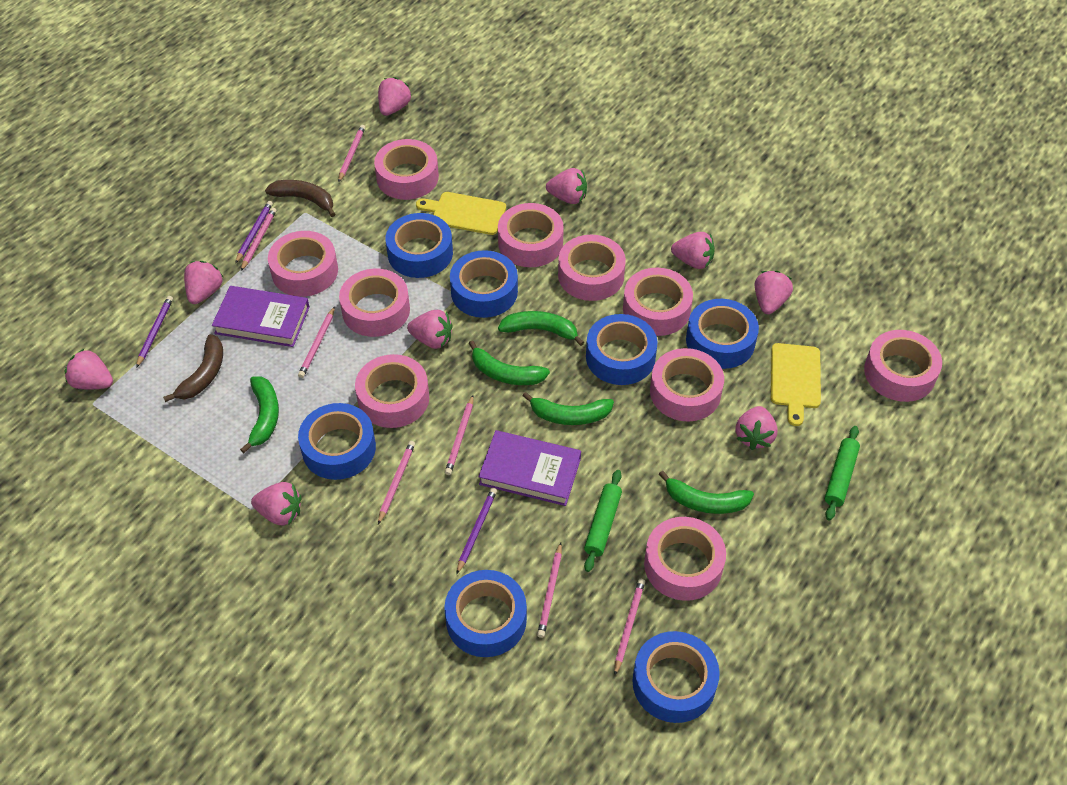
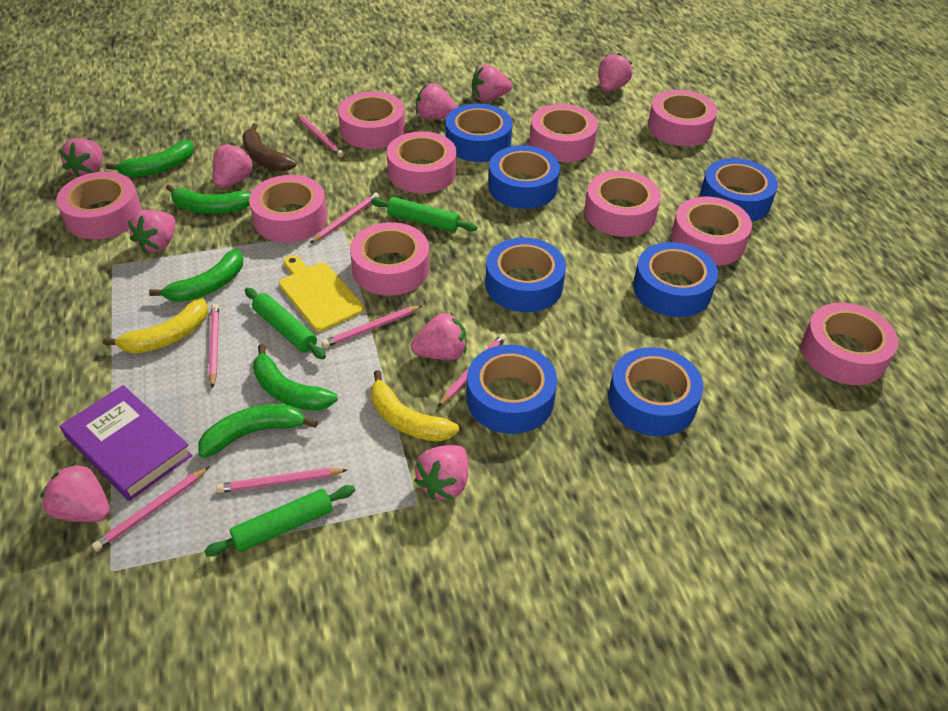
brown banana: [163,334,223,402] [265,180,335,217] = 2 -> [242,123,297,171] = 1
green rolling pin: [584,470,622,572] [825,426,860,520] = 2 -> [204,485,355,556] [245,288,326,359] [371,197,477,232] = 3
purple book: [212,286,310,347] [478,430,581,506] = 2 -> [60,385,192,501] = 1
purple pencil: [136,296,173,368] [235,201,273,264] [456,488,497,575] = 3 -> none = 0
yellow banana: none = 0 -> [103,298,208,353] [371,370,459,442] = 2
yellow cutting board: [416,192,506,235] [771,343,821,426] = 2 -> [279,255,364,332] = 1

